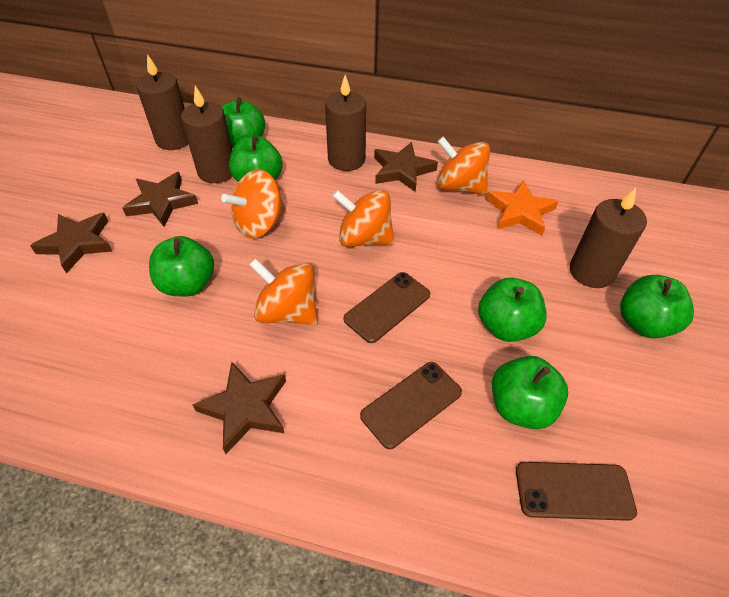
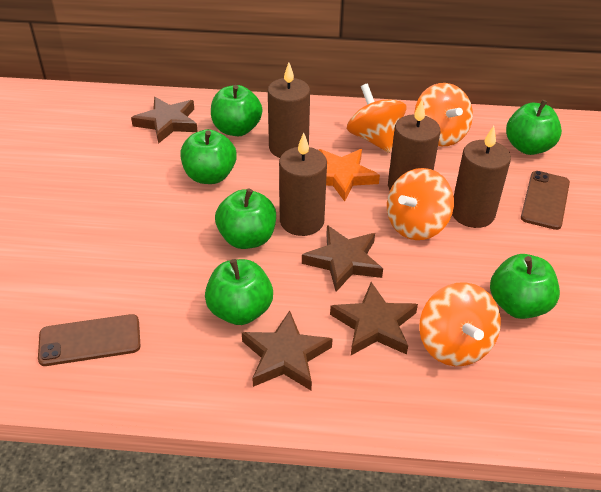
brown phone: [343,272,430,343] [360,362,462,449] [516,462,637,521] = 3 -> [38,314,141,366] [521,171,570,230] = 2

